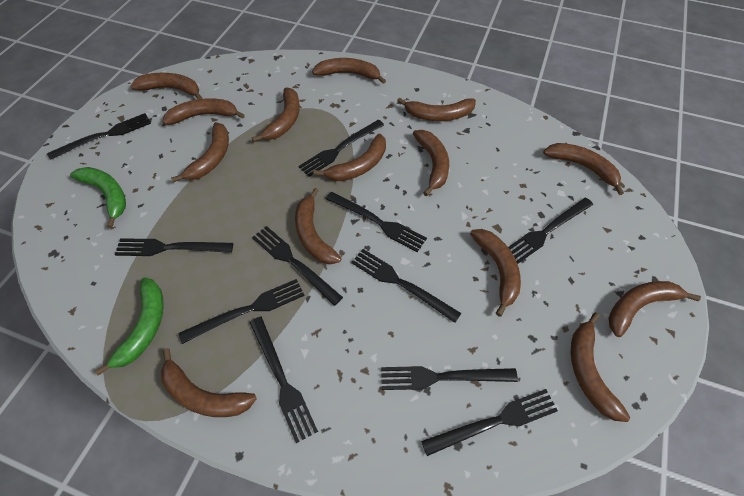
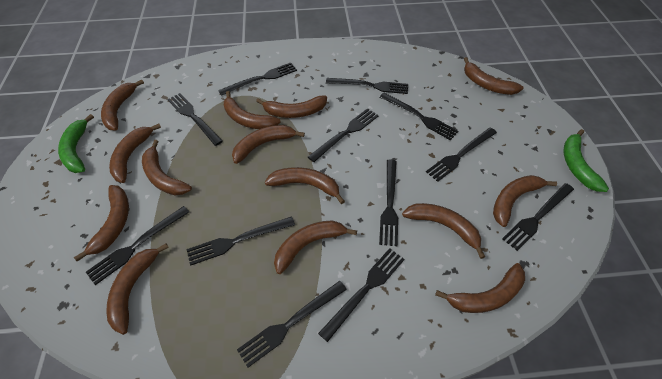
black fork: [47,113,151,160] [115,238,233,256] [178,279,304,344] [249,317,318,443] [252,226,343,306] [298,120,384,177] [326,192,427,252] [351,249,461,323] [381,366,518,390] [421,389,558,456] [508,198,593,264] = 11 -> [86,206,189,285] [167,93,223,146] [186,216,295,266] [218,63,297,96] [237,281,347,367] [308,108,379,162] [318,248,405,342] [326,78,408,94] [379,159,398,246] [380,93,459,141] [426,128,497,182] [502,183,574,251] = 12

